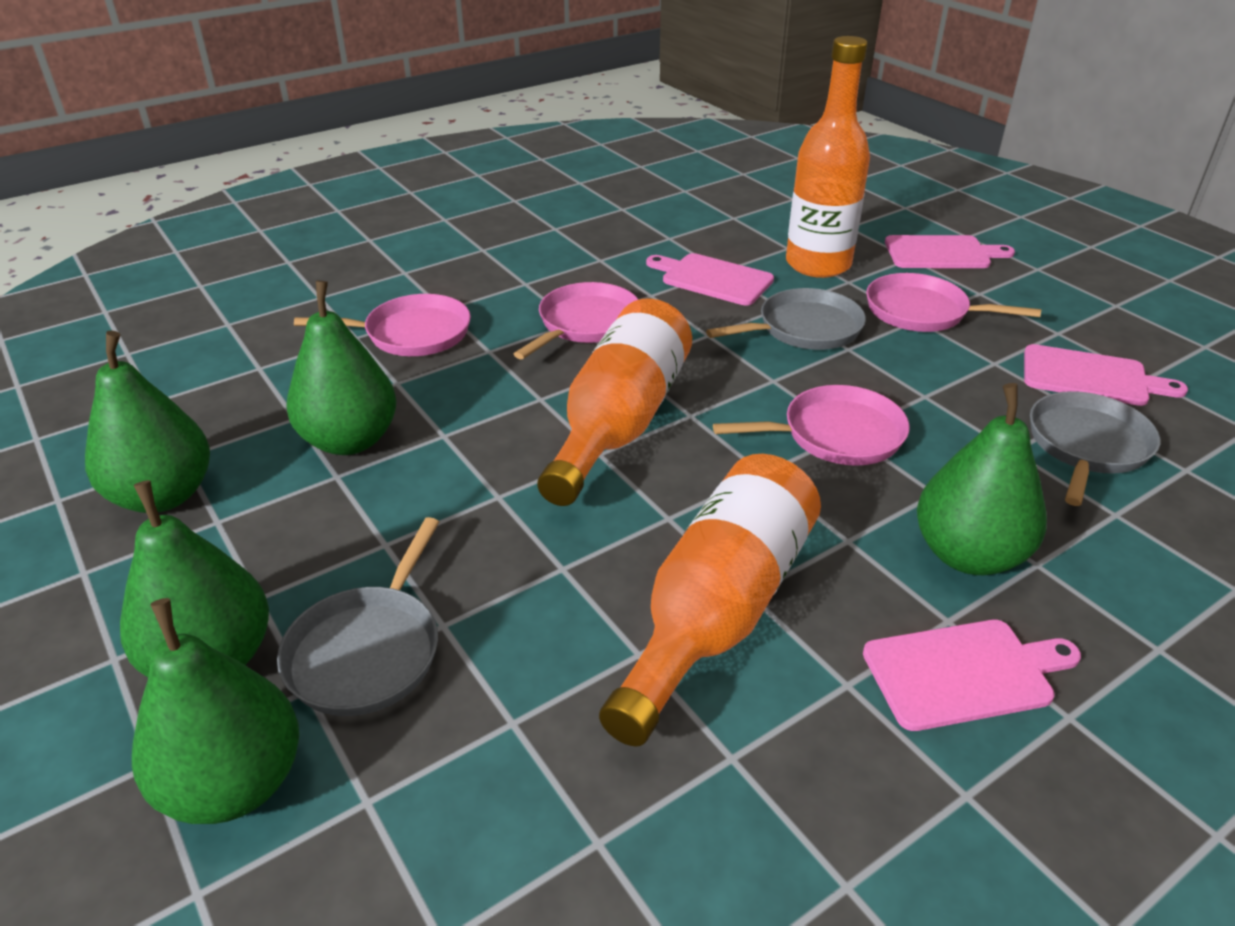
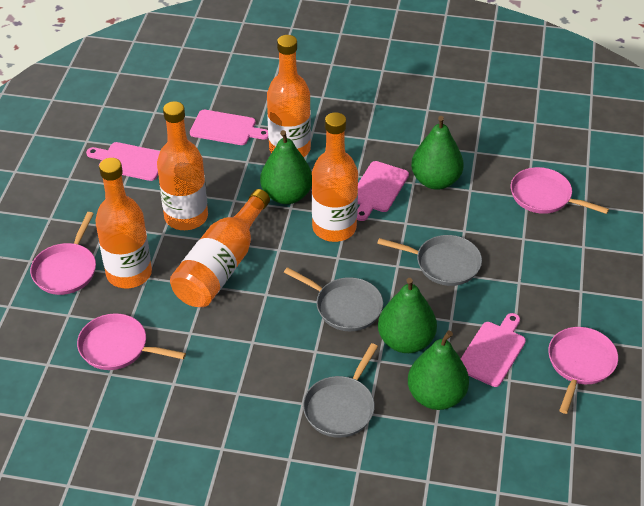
green pear: [85,330,210,513] [120,480,269,677] [132,598,299,824] [286,281,397,455] [917,383,1047,575] = 5 -> [260,130,312,204] [378,278,437,353] [408,330,469,410] [411,116,464,190] = 4
orange bottle: [537,298,692,506] [599,454,821,746] [786,36,870,278] = 3 -> [95,158,152,288] [157,101,208,230] [170,189,270,307] [267,35,311,157] [312,112,358,242] = 5

